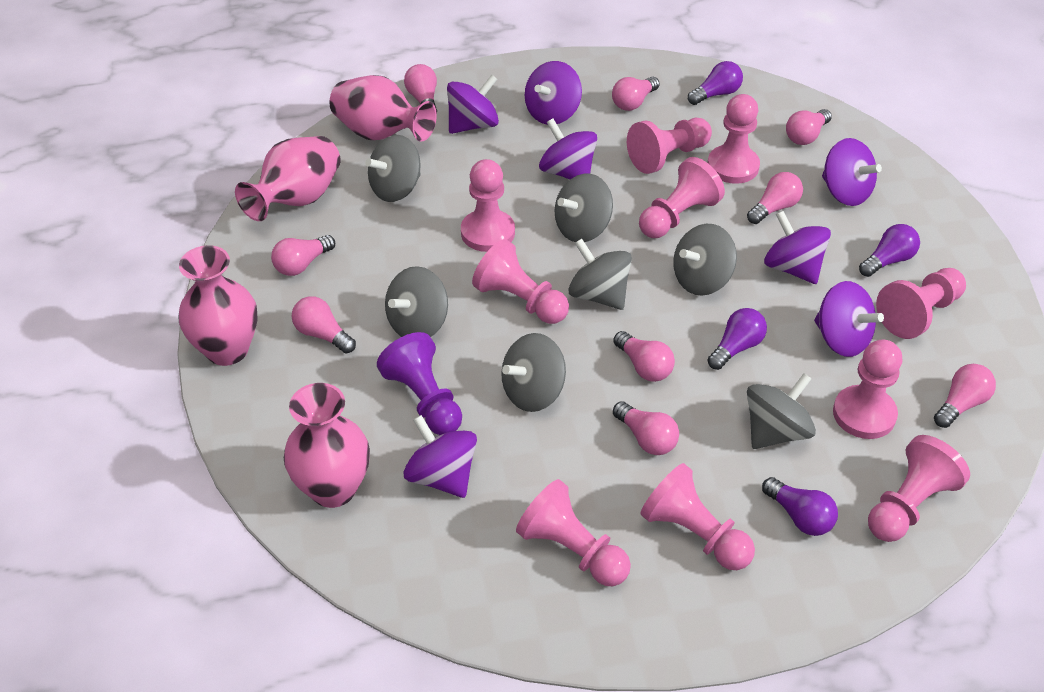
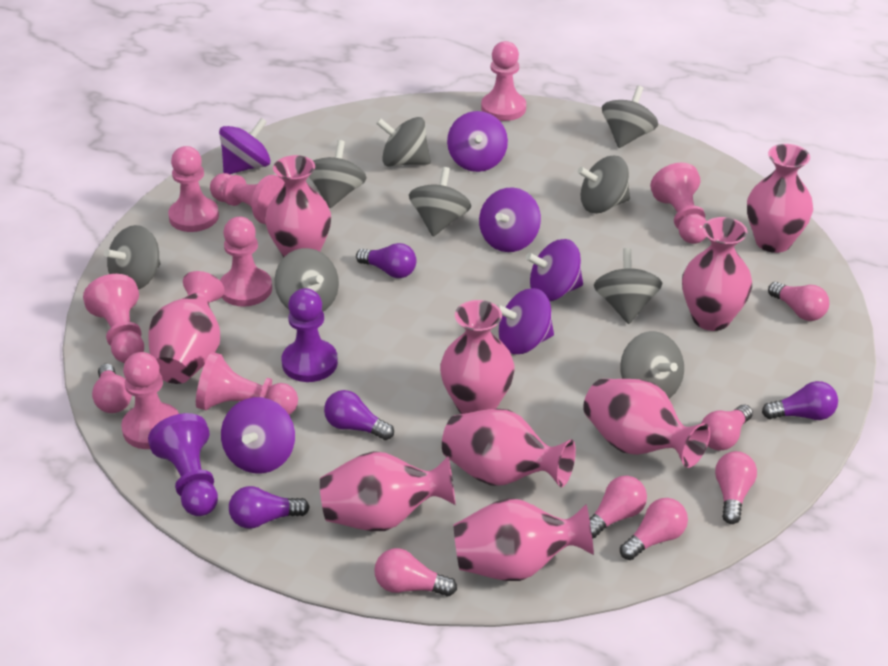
grey spinning top: [365,135,421,202] [385,266,448,337] [501,333,566,412] [555,174,613,242] [568,239,632,310] [673,224,737,296] [747,373,816,449] = 7 -> [104,225,161,290] [275,248,339,312] [309,140,367,208] [376,117,431,167] [409,167,471,236] [578,156,630,213] [594,248,662,324] [602,86,658,148] [620,331,684,399] = 9
pink light bulb: [271,235,335,276] [292,296,356,354] [404,64,437,113] [612,76,660,111] [613,331,675,382] [613,401,679,455] [747,172,803,224] [786,109,832,145] [934,364,996,428] = 9 -> [92,364,132,413] [374,548,457,596] [589,476,647,539] [620,498,688,560] [701,404,753,450] [715,451,757,524] [768,282,829,321] = 7
pink pawn: [461,159,515,252] [472,239,569,324] [516,479,631,586] [627,118,712,174] [639,157,725,238] [640,463,755,570] [708,94,760,184] [833,340,903,439] [868,435,970,542] [876,268,966,339] = 10 -> [83,274,144,363] [121,352,179,449] [168,146,219,232] [196,352,298,415] [210,173,285,224] [220,217,272,307] [481,41,526,121] [650,163,706,244] = 8
pink vase: [179,245,258,366] [235,136,341,221] [284,383,370,508] [329,75,437,142] = 4 -> [148,271,225,384] [265,155,331,257] [320,451,456,531] [440,300,515,414] [442,409,576,487] [454,498,594,581] [583,379,710,468] [682,217,752,331] [747,144,813,253] = 9
purple pawn: [377,332,462,435] = 1 -> [148,413,218,516] [282,288,338,382] = 2
purple spinning top: [404,415,477,498] [447,75,499,134] [525,61,582,125] [539,119,597,179] [764,211,831,284] [814,281,884,357] [822,138,882,206] = 7 -> [219,118,271,174] [221,397,295,474] [447,111,508,172] [479,187,541,252] [496,288,554,354] [526,239,583,301] = 6

